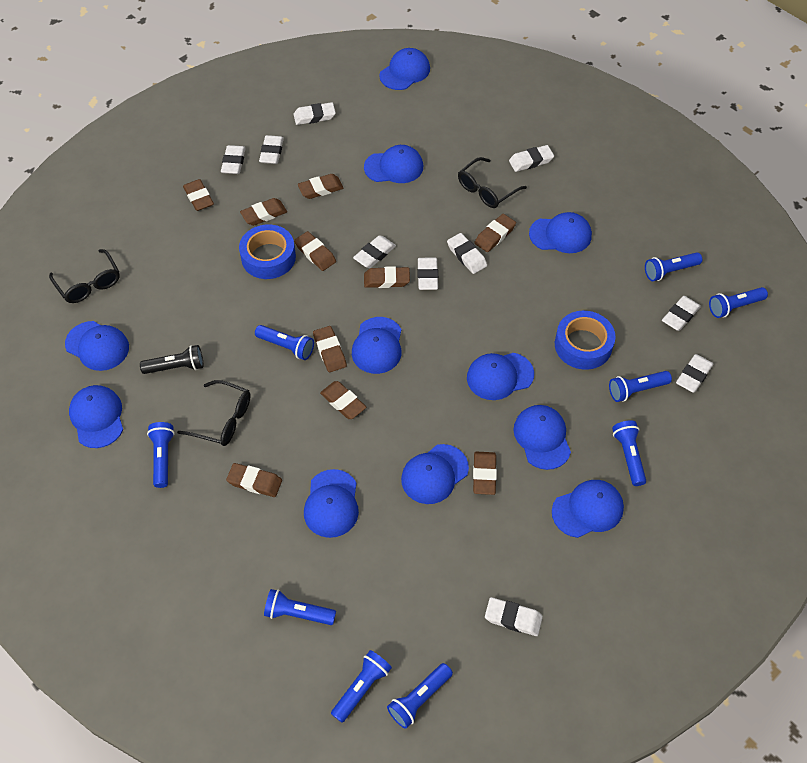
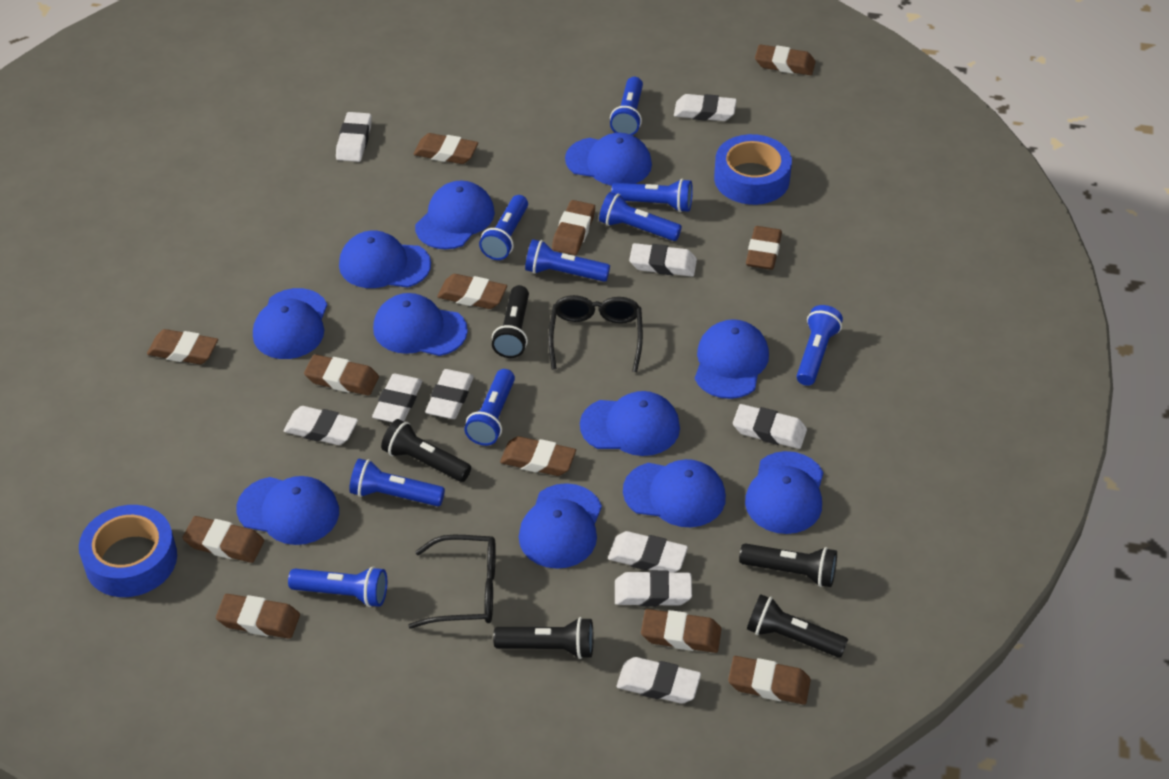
black flashlight: [140,345,203,374] = 1 -> [381,419,471,482] [492,285,529,358] [493,617,593,659] [739,543,837,587] [747,594,848,658] = 5
black glasses: [49,249,120,303] [177,380,251,446] [458,157,527,208] = 3 -> [408,535,496,629] [548,295,643,372] = 2
brown eraser: [183,179,214,211] [226,463,282,497] [240,198,287,226] [294,231,336,271] [298,174,344,199] [313,326,347,372] [320,381,366,419] [364,266,410,288] [473,451,497,495] [474,214,516,252] = 10 -> [147,329,218,364] [183,516,264,563] [216,594,300,639] [304,354,379,396] [413,133,478,164] [437,274,507,309] [500,436,576,476] [552,200,595,255] [641,609,721,653] [728,656,811,705] [746,226,782,270] [755,44,815,75] = 12

